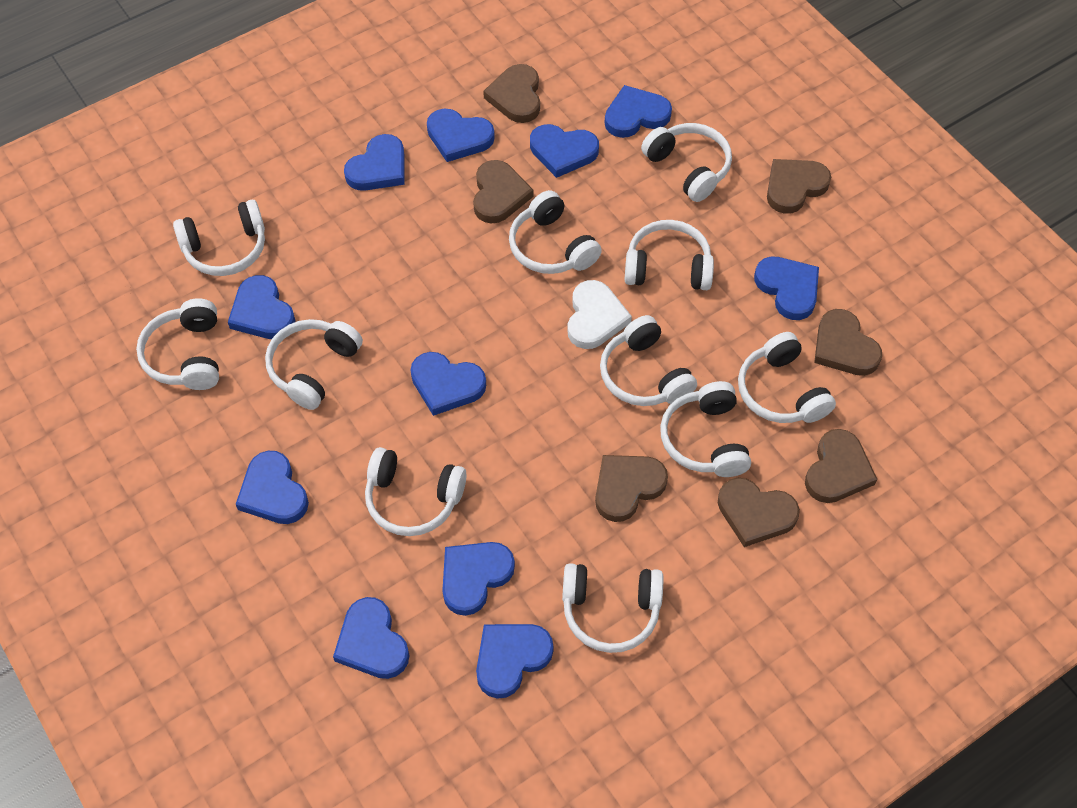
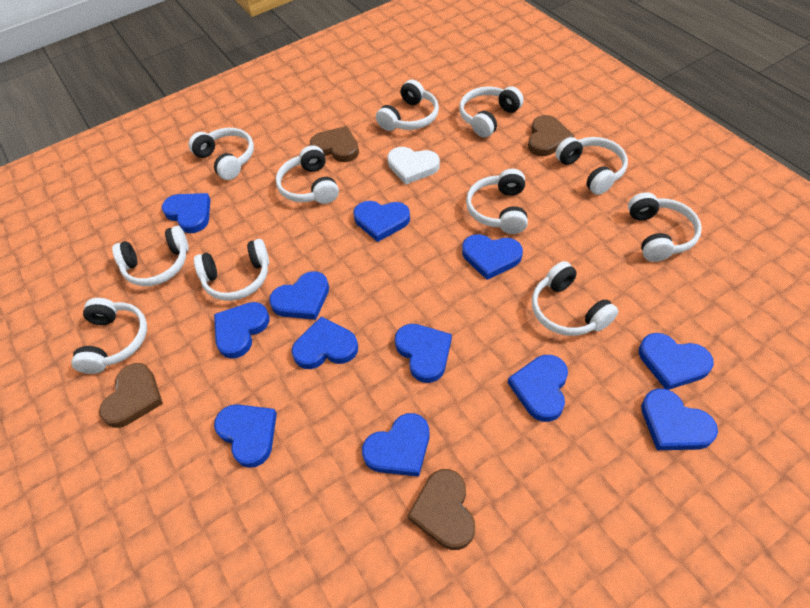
blue heart: [228,275,296,339] [236,451,309,524] [333,597,410,679] [344,134,404,191] [410,352,486,416] [427,109,495,162] [442,542,515,616] [476,624,553,699] [530,124,599,178] [605,85,672,138] [754,257,819,320] = 11 -> [162,193,211,233] [214,302,270,359] [214,404,277,468] [269,271,329,320] [292,317,358,369] [353,201,410,242] [362,413,429,477] [395,324,452,383] [462,234,523,280] [508,355,568,422] [639,333,714,390] [641,388,718,450] = 12
brown heart: [473,160,533,224] [483,64,540,123] [595,455,668,522] [718,478,800,547] [767,159,831,214] [805,429,877,503] [814,309,882,376] = 7 -> [99,363,163,428] [310,126,359,162] [407,469,475,550] [528,115,574,156] = 4

